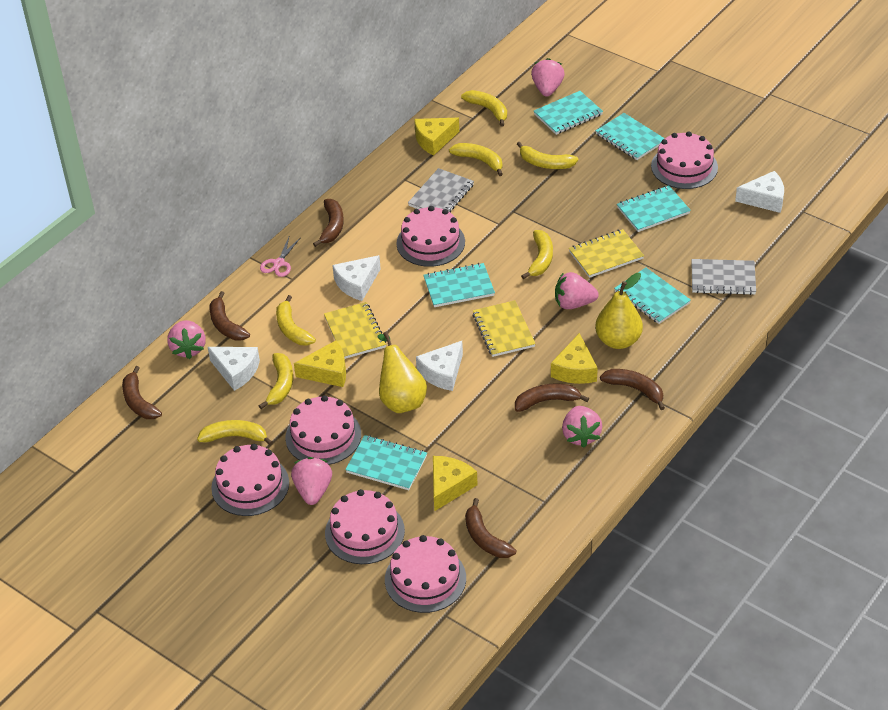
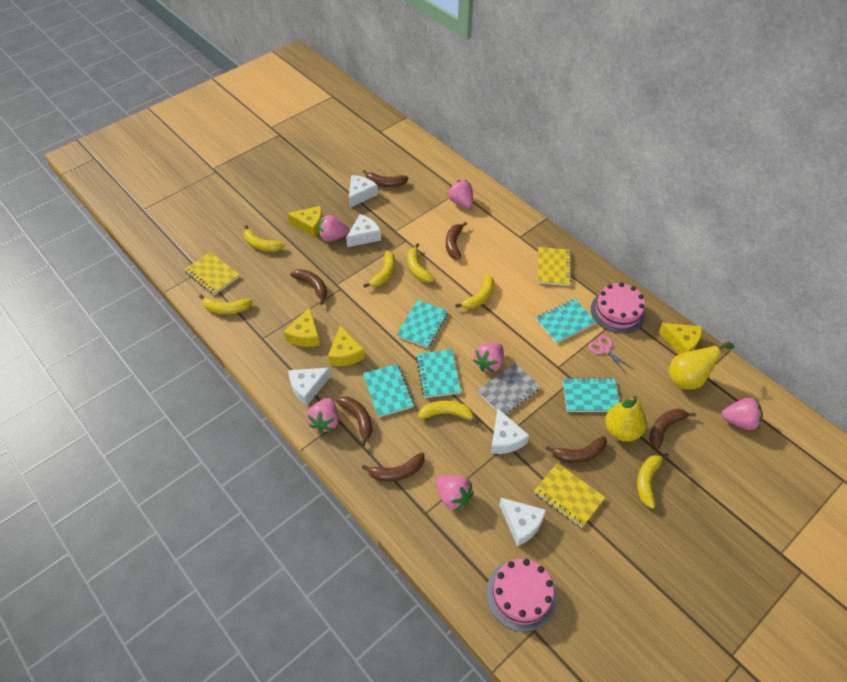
brown banana: [122,366,162,419] [210,291,250,340] [313,199,344,247] [465,498,516,558] [515,383,589,412] [600,369,665,410] = 6 -> [290,269,327,305] [336,396,372,446] [362,453,425,482] [363,170,409,187] [446,222,467,259] [546,436,607,463] [649,409,696,449] = 7
grey notebook: [408,168,474,213] [691,259,756,295] = 2 -> [477,363,541,415] = 1
pink cake: [211,444,289,516] [285,395,361,465] [325,489,405,564] [385,535,466,613] [396,206,465,267] [651,132,718,189] = 6 -> [486,559,557,632] [591,282,646,334] = 2
pink strawberry: [167,320,206,359] [291,457,332,505] [531,58,565,97] [555,272,599,309] [562,406,602,448] = 5 -> [307,398,339,433] [318,215,349,242] [436,475,474,511] [447,180,473,209] [473,342,504,373] [721,398,763,430] = 6
turquoise notebook: [345,435,427,490] [423,263,495,307] [534,91,603,135] [596,113,665,160] [614,268,691,324] [617,185,691,232] = 6 -> [363,364,414,417] [396,300,448,348] [416,349,461,398] [536,299,596,343] [563,378,619,412] = 5
white cheese: [208,347,260,391] [332,255,381,301] [416,341,463,391] [735,171,784,213] = 4 -> [288,368,331,406] [346,214,381,247] [349,175,378,208] [491,409,529,454] [499,498,546,546] = 5

